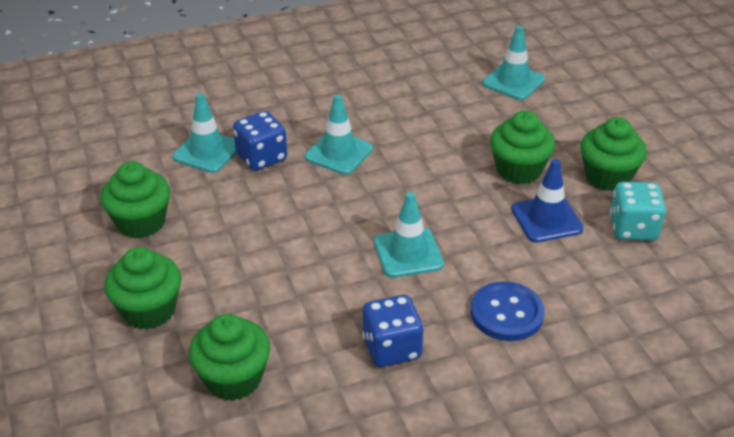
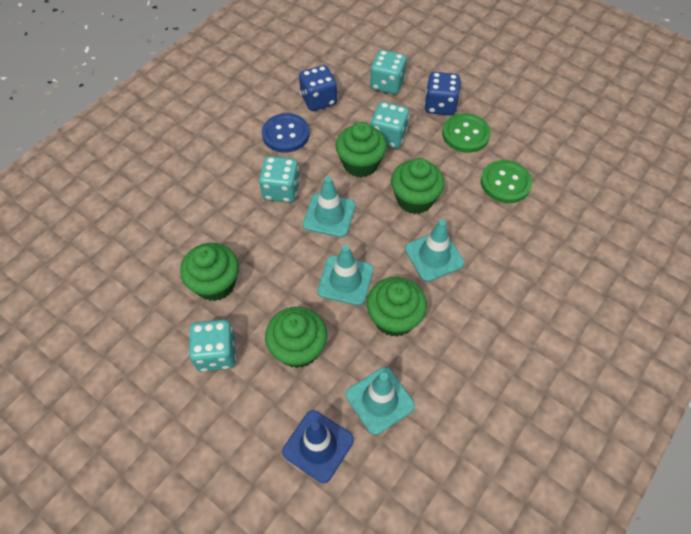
green button: none = 0 -> [442,113,491,153] [481,160,532,203] = 2
turquoise dice: [610,182,666,241] = 1 -> [189,319,236,372] [259,156,300,203] [370,50,407,94] [370,101,409,149] = 4

